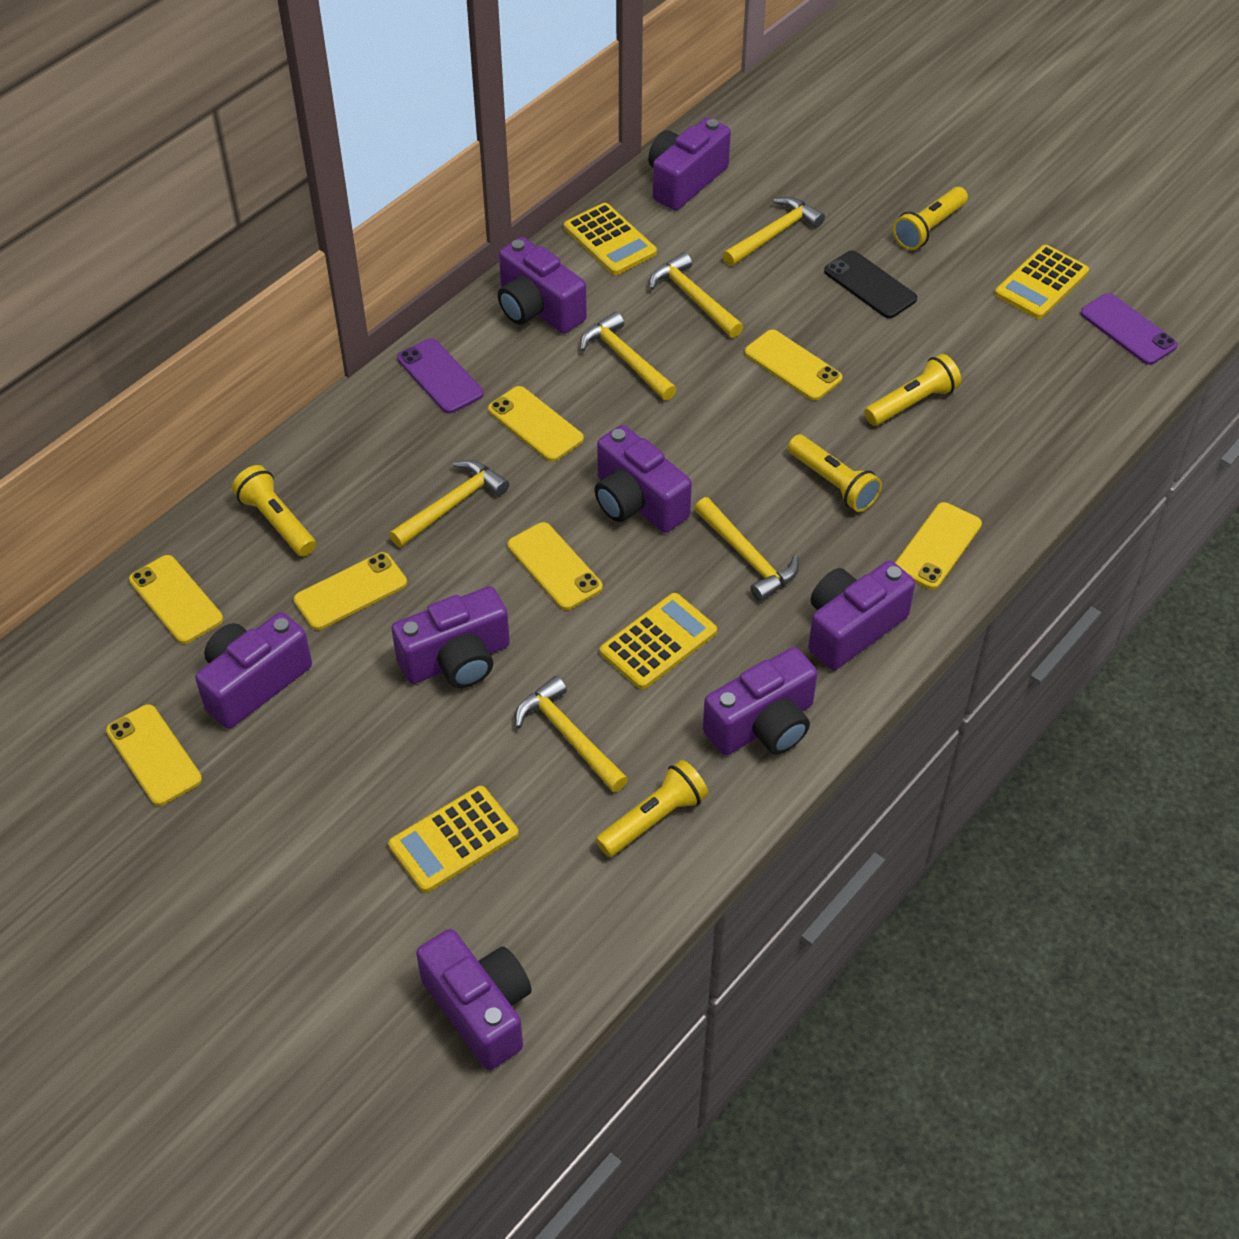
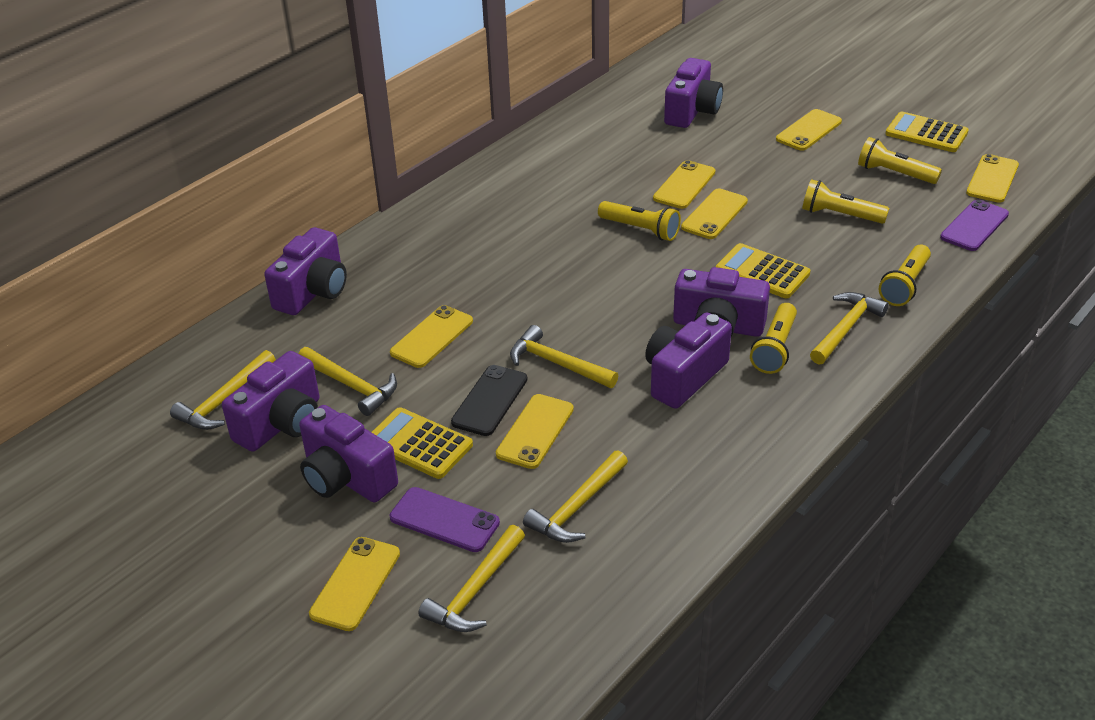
purple camera: [195,612,312,729] [391,586,510,688] [416,929,532,1070] [498,237,587,334] [595,425,692,533] [648,117,731,210] [703,647,818,755] [808,560,915,670] = 8 -> [222,351,320,452] [264,227,347,315] [299,405,398,502] [645,312,732,409] [664,58,723,128] [673,267,770,337] = 6
yellow calculator: [388,786,519,893] [564,203,657,275] [600,593,717,689] [995,245,1089,319] = 4 -> [371,407,473,479] [716,243,811,298] [885,112,969,152] = 3

